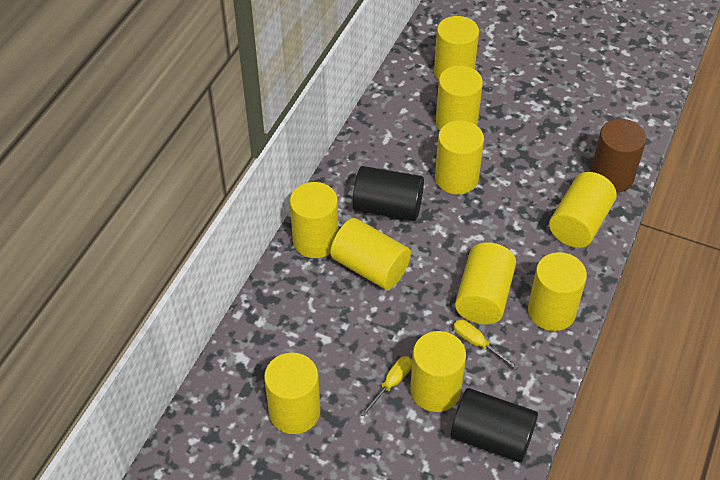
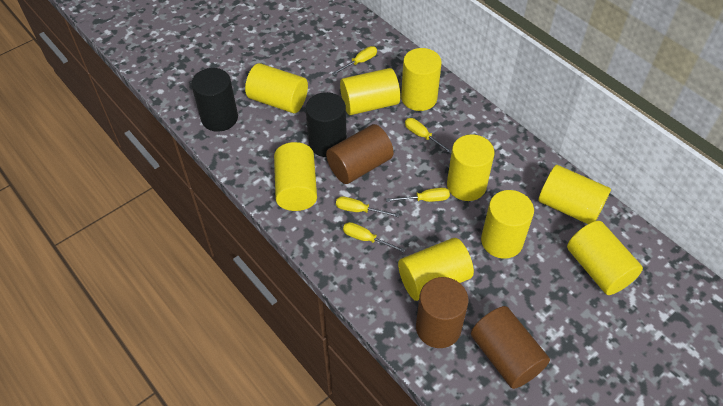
brown cylinder: [590,119,646,193] = 1 -> [326,124,394,184] [416,277,469,348] [471,306,550,389] = 3
yellow cylinder: [264,352,320,434] [290,182,339,258] [330,218,411,290] [410,331,466,412] [434,16,479,80] [435,120,484,195] [436,65,483,130] [455,242,516,324] [528,252,587,331] [549,172,617,248] = 10 -> [245,63,308,113] [274,142,317,211] [340,68,400,115] [398,238,474,301] [401,48,442,111] [447,134,494,201] [481,190,534,259] [538,165,611,224] [567,221,643,295] = 9
yellow screwdriver: [360,356,412,417] [454,319,519,369] = 2 -> [332,46,377,75] [336,196,399,217] [343,222,405,253] [386,188,450,202] [405,118,452,154] = 5

